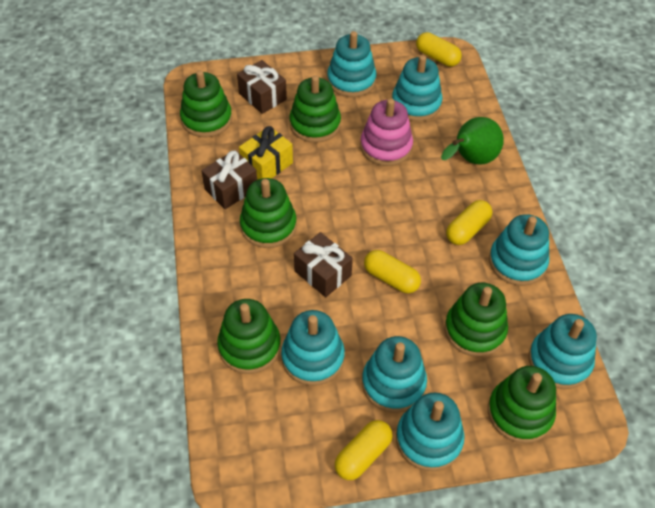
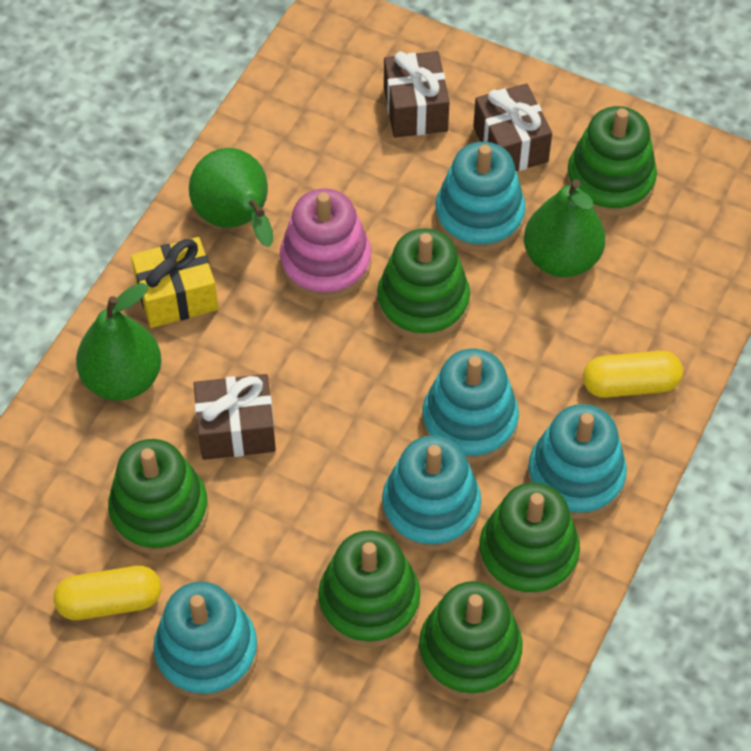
green pear: [441,117,504,165] = 1 -> [76,283,161,401] [189,148,273,247] [524,179,605,277] = 3
turquoise stacking toy: [281,310,345,386] [327,31,376,97] [362,336,427,413] [392,55,442,122] [396,393,464,471] [489,214,549,286] [529,314,597,389] = 7 -> [153,582,258,700] [382,435,481,551] [422,349,519,463] [435,142,526,252] [527,404,627,519] = 5
yellow capsule: [335,420,393,480] [364,250,421,293] [416,32,462,67] [446,200,493,245] = 4 -> [54,566,161,620] [583,351,683,398] = 2

